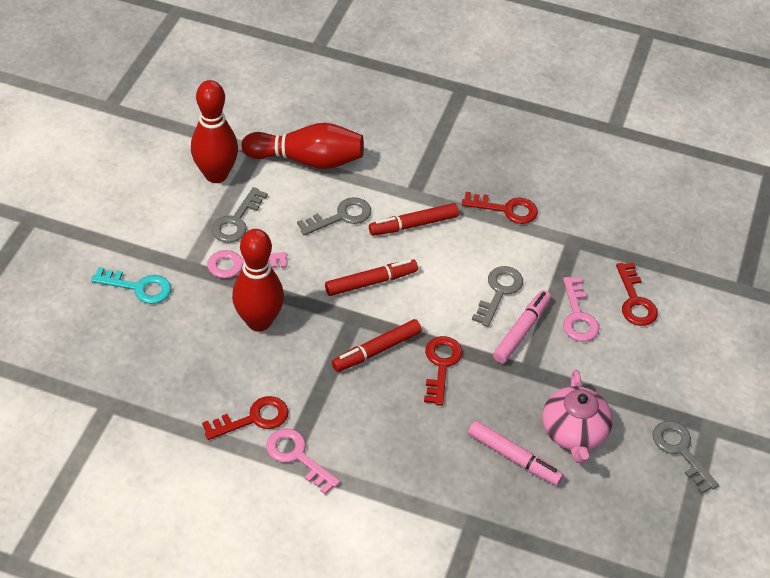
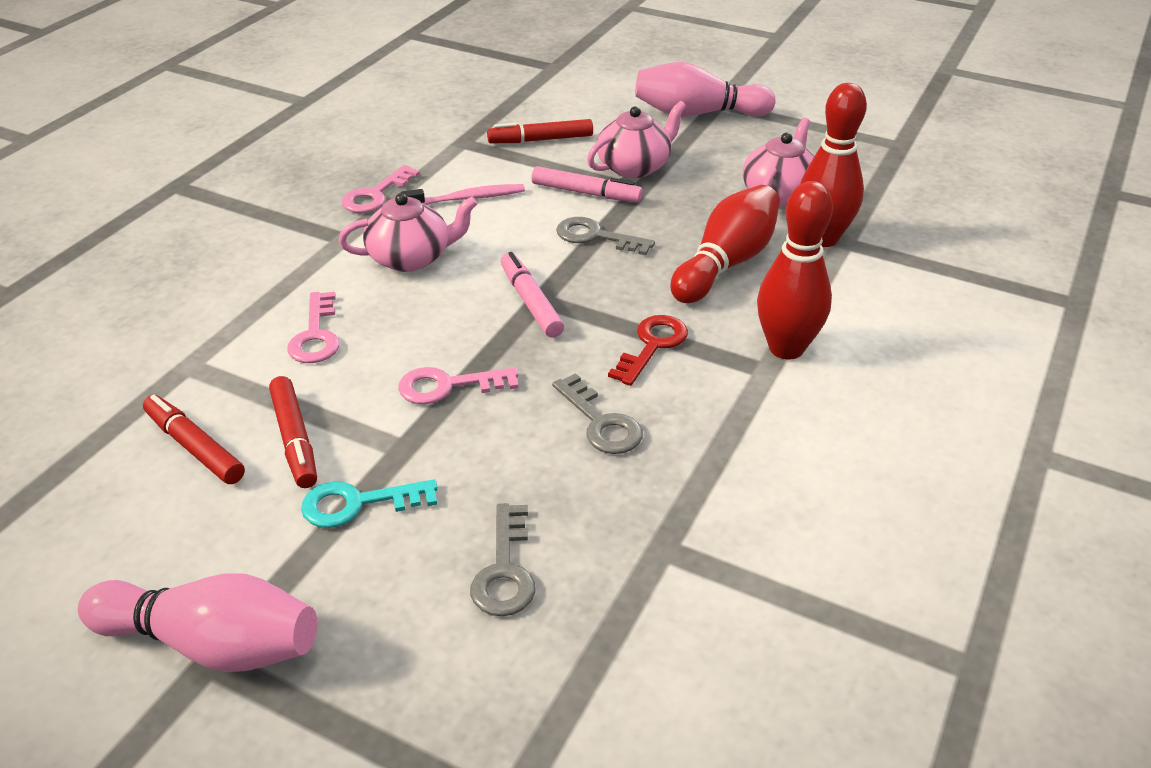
grey key: [211,187,268,243] [297,197,371,235] [472,266,523,327] [653,421,719,493] = 4 -> [470,503,535,616] [552,373,643,454] [556,217,655,255] = 3
pink bowling pin: none = 0 -> [78,573,317,672] [635,62,776,117] = 2
pink teapot: [542,369,613,463] = 1 -> [339,193,478,272] [587,101,686,178] [743,118,814,206] = 3
pink toothbrush: none = 0 -> [401,184,525,205] = 1
red key: [202,396,289,440] [424,336,462,406] [462,192,538,224] [616,262,658,326] = 4 -> [608,315,688,386] = 1

